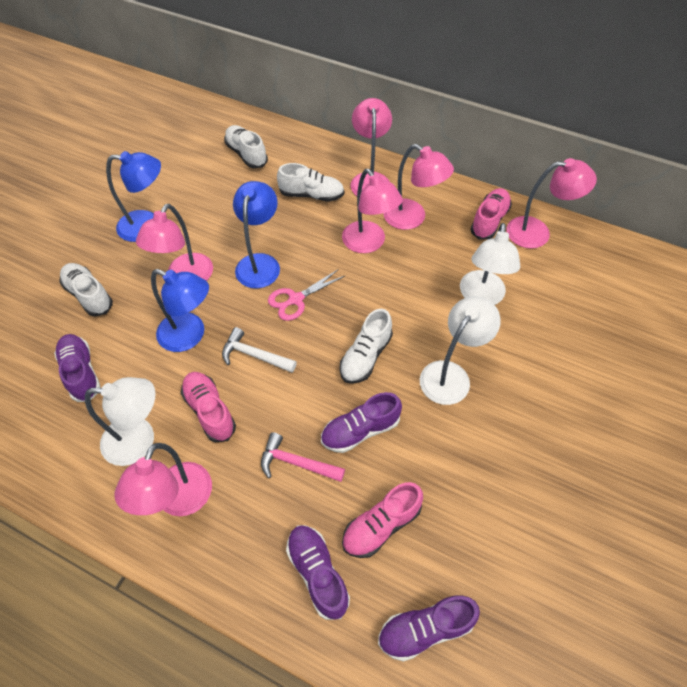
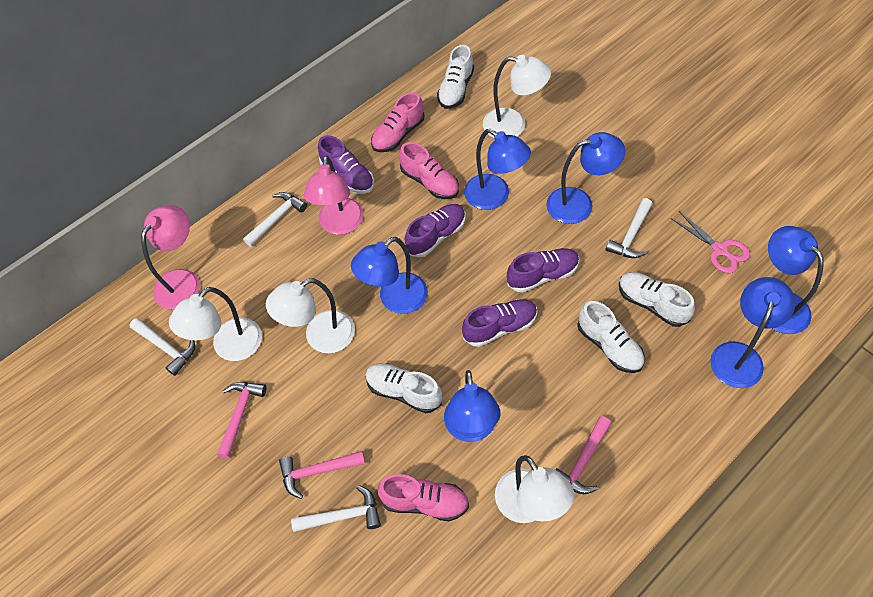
blue lamp: [106,151,161,242] [151,269,209,352] [233,181,280,288] = 3 -> [351,237,428,314] [444,370,501,442] [464,129,531,210] [546,132,625,224] [710,277,795,388] [768,226,824,334] = 6
pink hammer: [261,432,345,482] = 1 -> [217,382,267,459] [279,451,365,499] [555,416,611,494] = 3
pink lamp: [115,443,212,516] [136,204,213,281] [342,169,403,253] [350,98,392,196] [383,144,454,230] [507,158,597,249] = 6 -> [141,205,200,310] [304,155,364,235] = 2
white hammer: [222,327,297,373] = 1 -> [130,318,195,376] [243,192,307,247] [291,485,381,532] [605,198,652,258] = 4
white lamp: [85,377,156,466] [420,296,501,405] [460,223,520,305] = 3 -> [169,287,262,361] [266,278,355,353] [483,55,551,138] [495,455,574,523] = 4

